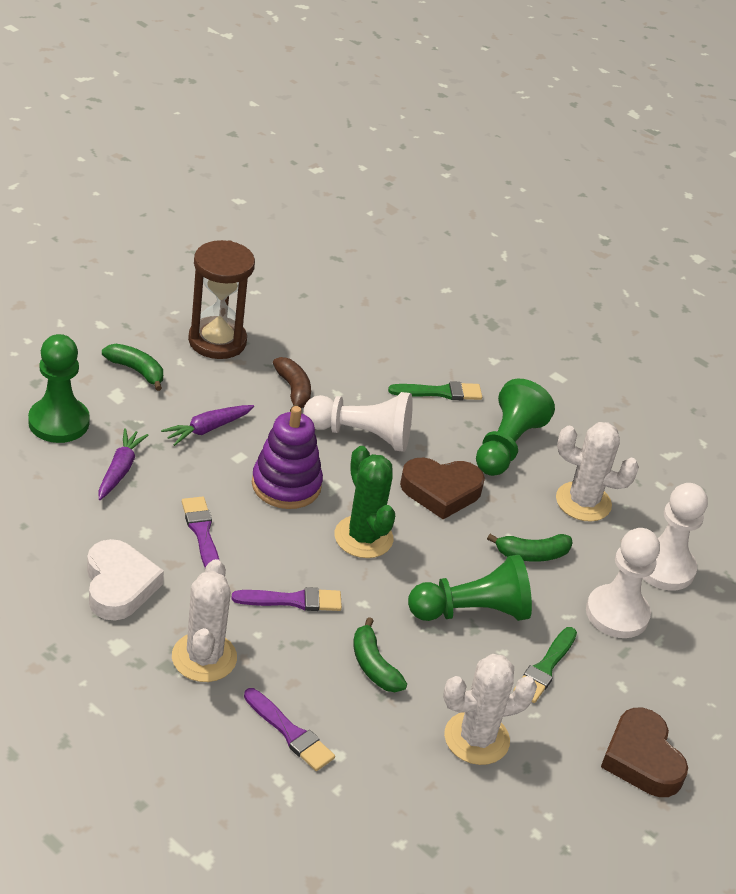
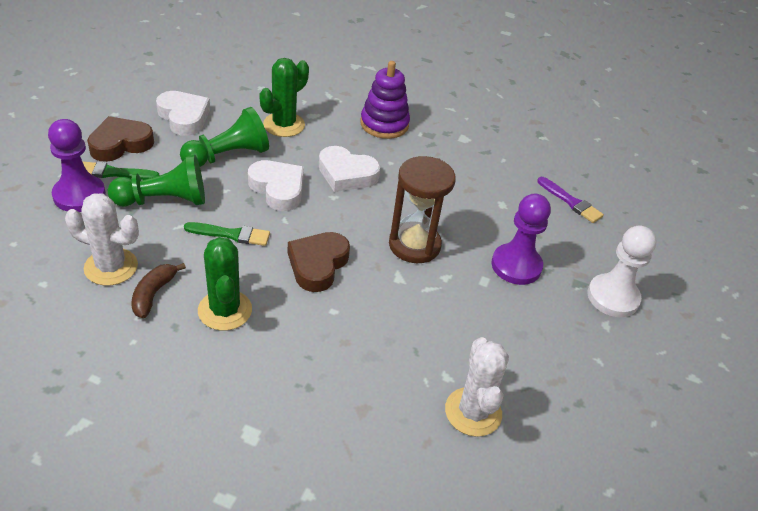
green banana: [102,344,163,391] [354,617,407,692] [487,534,572,562] = 3 -> none = 0
green cactus: [335,446,395,558] = 1 -> [198,237,252,331] [259,58,309,137] = 2
green pawn: [28,334,90,443] [408,555,532,621] [476,379,555,476] = 3 -> [108,155,205,207] [180,107,269,167] = 2
purple brush: [182,497,219,567] [232,587,342,611] [244,688,335,771] = 3 -> [537,177,604,223] = 1
purple carrot: [99,428,149,500] [161,405,254,446] = 2 -> none = 0
purple pawn: none = 0 -> [48,119,106,212] [491,194,551,285] = 2
white cactus: [172,559,237,682] [443,654,537,765] [556,422,639,522] = 3 -> [65,193,139,286] [445,337,509,437] = 2
white heart: [87,539,164,621] = 1 -> [156,91,210,136] [248,160,304,211] [319,146,380,192] = 3
white pawn: [303,392,413,452] [586,528,660,638] [642,483,708,590] = 3 -> [587,226,656,317] = 1

